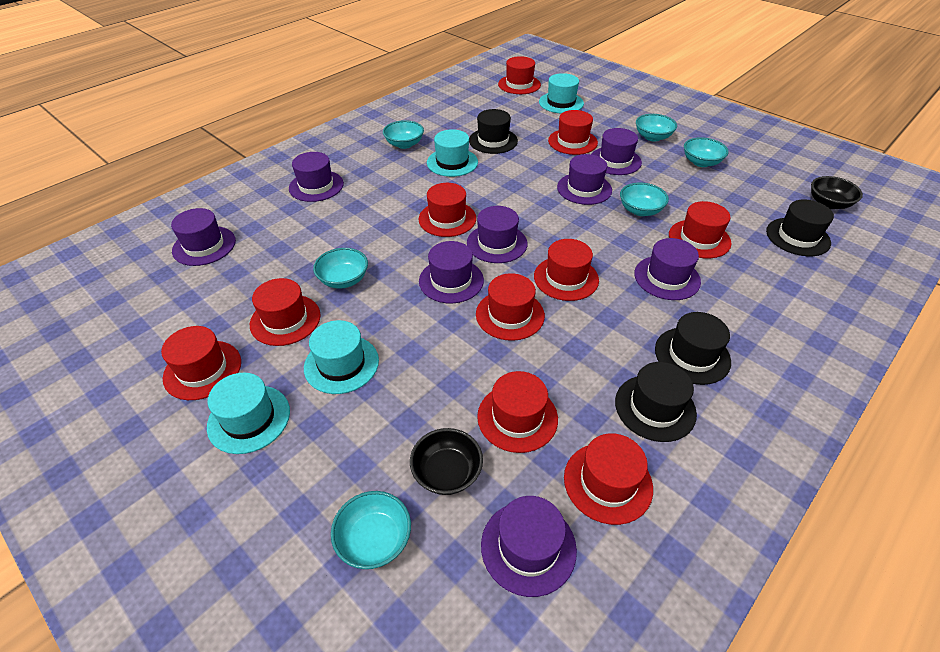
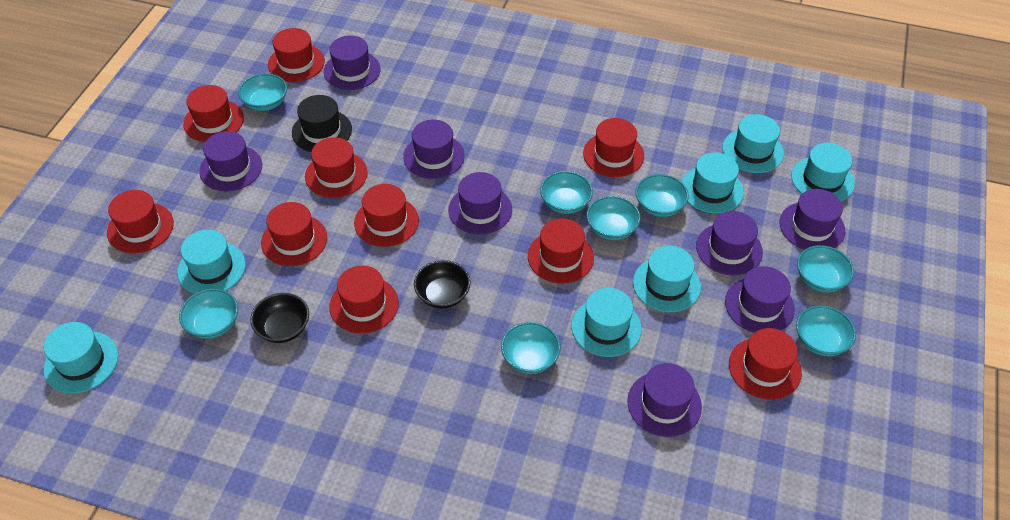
black hat: [469,109,518,154] [615,362,697,442] [655,312,731,385] [766,200,834,256] = 4 -> [292,95,352,152] = 1
turquoise bowl: [313,248,368,289] [331,491,411,569] [383,120,424,149] [620,183,669,216] [636,114,677,142] [684,137,729,167] = 6 -> [179,289,238,339] [238,73,287,111] [501,322,561,374] [540,171,593,214] [587,196,640,240] [636,174,689,217] [796,305,856,356] [797,245,854,293] = 8
turquoise hat: [207,373,290,454] [304,320,379,394] [427,129,478,177] [539,73,584,114] = 4 -> [44,322,118,394] [177,230,246,294] [571,288,642,357] [633,246,701,312] [681,152,744,214] [722,114,784,173] [791,143,855,201] = 7

